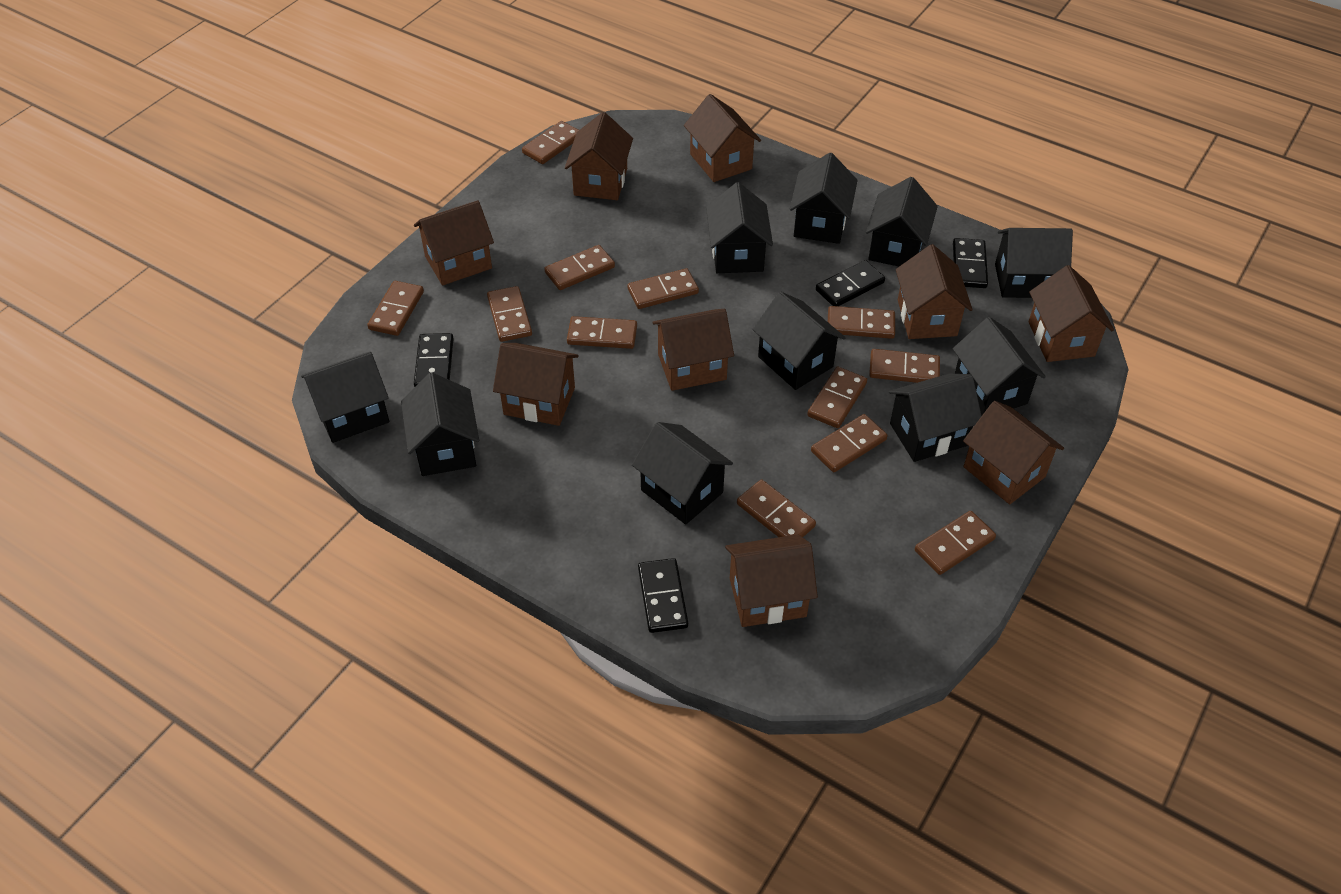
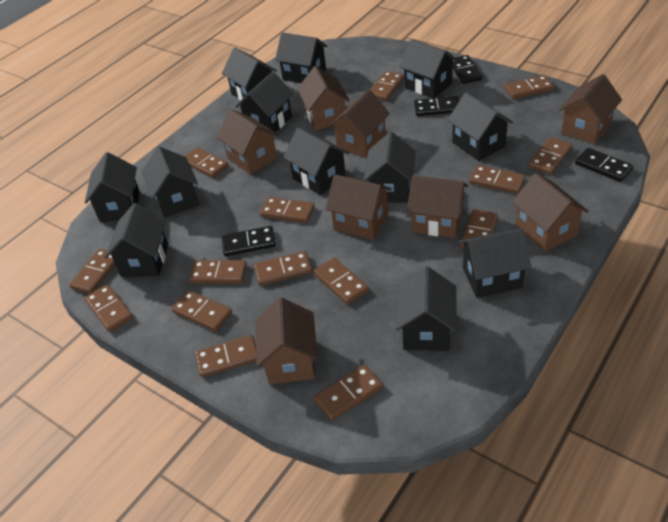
black house: [301,352,389,443] [401,373,479,476] [632,422,733,525] [706,182,773,273] [752,292,846,390] [790,153,858,244] [866,177,938,266] [889,374,981,462] [953,317,1046,416] [995,228,1073,298] = 10 -> [85,152,140,222] [105,203,168,277] [142,147,199,217] [222,48,277,101] [235,72,294,132] [275,33,327,83] [283,127,349,195] [364,132,416,203] [396,266,457,351] [399,39,457,98] [448,92,513,161] [459,228,531,298] = 12
brown domino: [367,281,424,336] [487,286,532,342] [522,121,579,164] [544,245,615,290] [567,316,637,349] [628,268,699,309] [737,479,816,537] [807,367,867,428] [811,414,887,472] [828,306,895,339] [869,349,940,383] [915,511,996,575] = 12 -> [69,249,115,294] [84,284,133,332] [171,290,232,332] [184,147,229,178] [189,260,247,284] [195,335,256,377] [254,251,312,285] [260,197,315,223] [313,258,368,304] [314,365,383,421] [370,71,404,101] [460,209,498,249] [469,165,525,194] [504,75,554,99] [529,137,572,174] = 15
brown house: [414,200,494,285] [493,343,579,426] [565,112,633,200] [652,309,734,391] [684,94,761,182] [725,535,818,627] [896,244,973,339] [963,401,1064,504] [1028,265,1114,362] = 9 -> [217,109,278,175] [256,297,317,384] [297,66,350,131] [326,174,392,240] [329,90,390,158] [407,175,468,238] [512,173,589,252] [559,74,622,144] = 8

